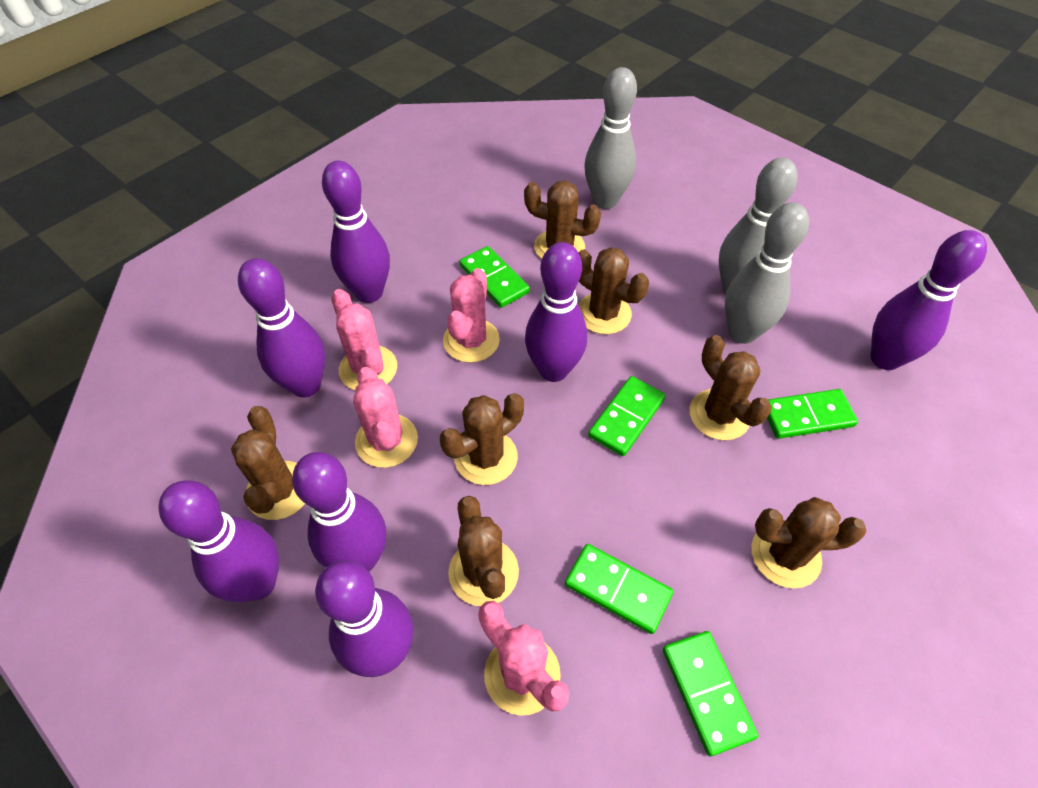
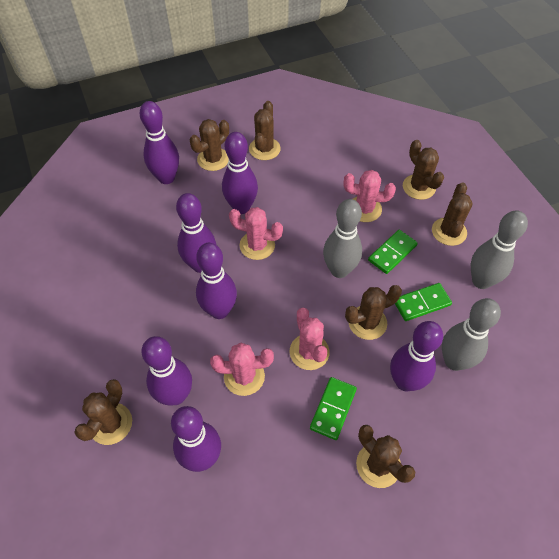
green domino: [460,246,530,308] [565,544,673,634] [588,376,666,456] [663,631,758,756] [767,389,858,439] = 5 -> [310,377,357,440] [368,230,418,274] [395,283,452,321] = 3

